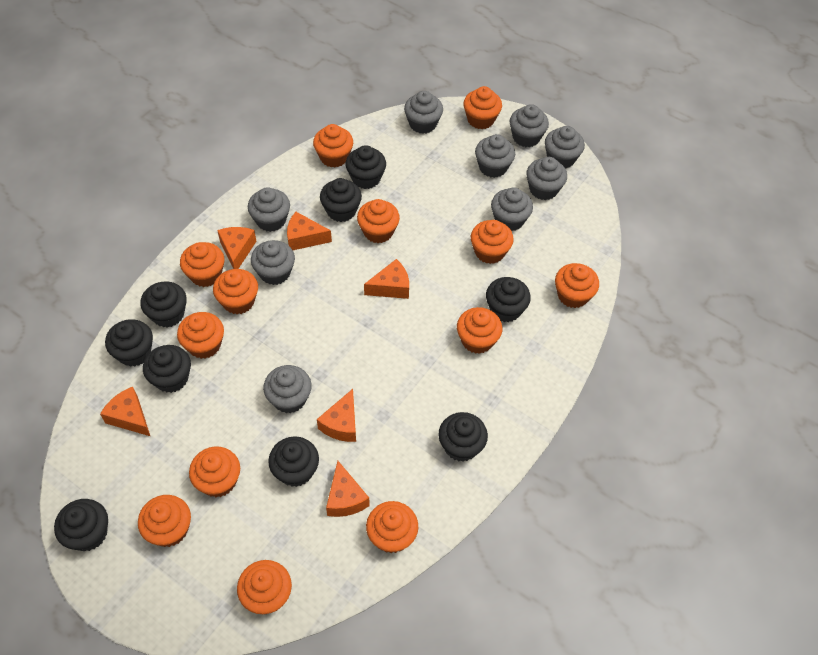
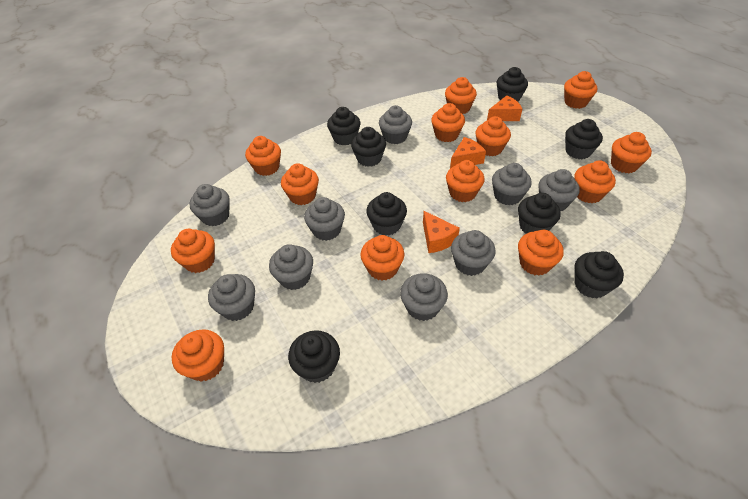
black cupcake: [54,499,108,551] [105,319,153,367] [141,281,187,328] [143,345,191,393] [268,436,319,487] [320,178,362,222] [345,145,386,189] [438,412,488,462] [486,277,531,322] = 9 -> [288,330,340,383] [327,107,360,145] [351,127,386,167] [366,192,407,236] [497,67,528,102] [518,193,561,234] [565,119,603,159] [574,251,624,298] = 8
orange cheese: [100,387,150,436] [217,227,256,269] [287,212,332,250] [317,389,356,442] [326,461,370,517] [364,259,409,299] = 6 -> [423,211,460,253] [450,137,486,168] [487,95,522,121] = 3

